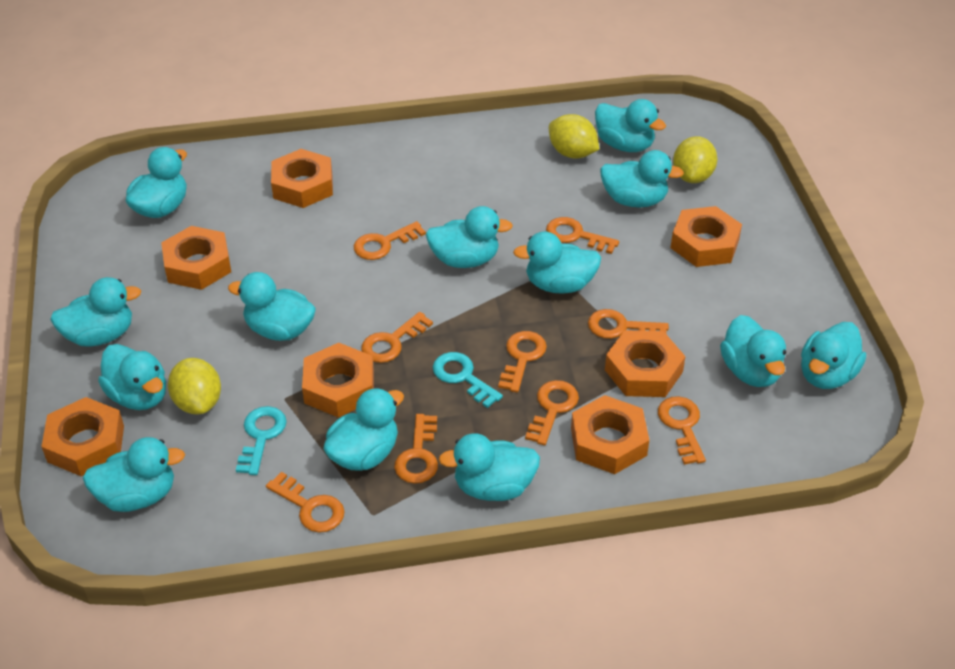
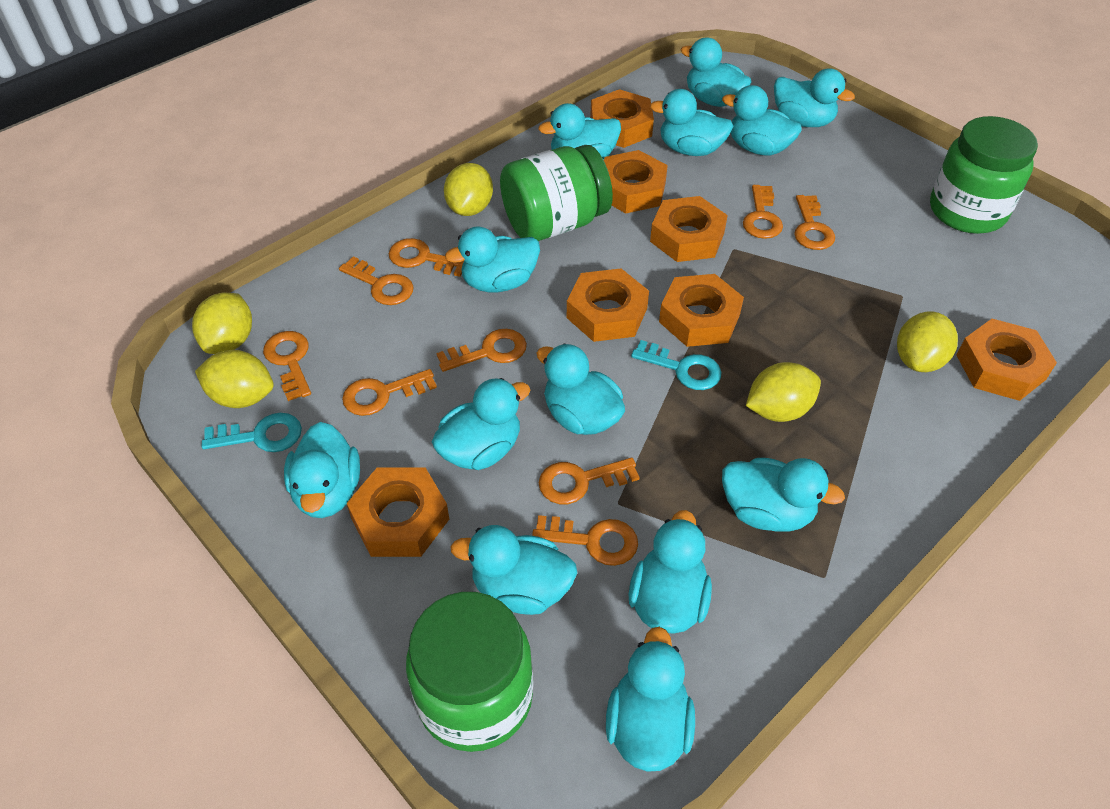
green jar: none = 0 -> [406,592,533,752] [500,145,613,241] [930,116,1038,234] = 3
yellow lemon: [168,358,221,414] [549,114,599,159] [673,136,718,183] = 3 -> [192,293,252,354] [195,350,274,408] [444,163,493,216] [746,362,821,422] [897,311,958,372] = 5

